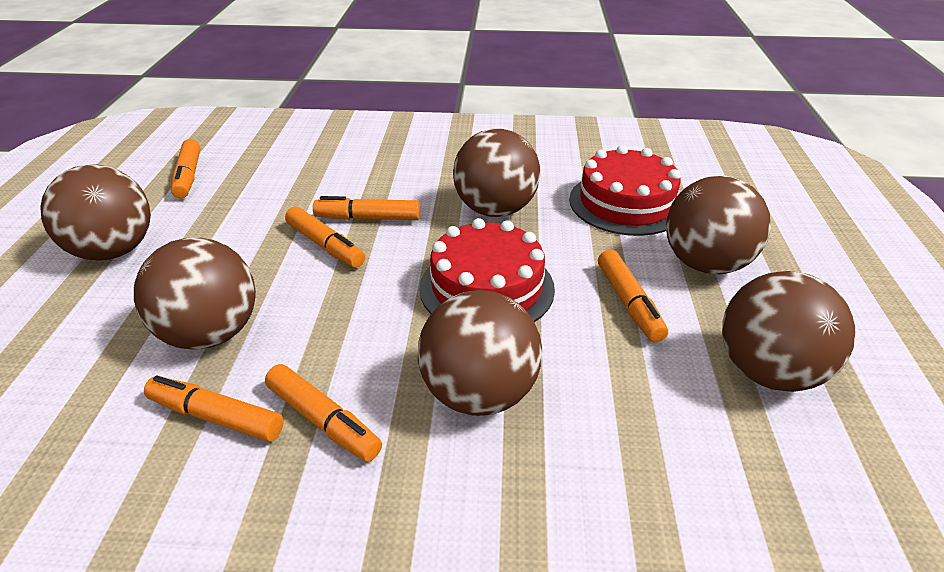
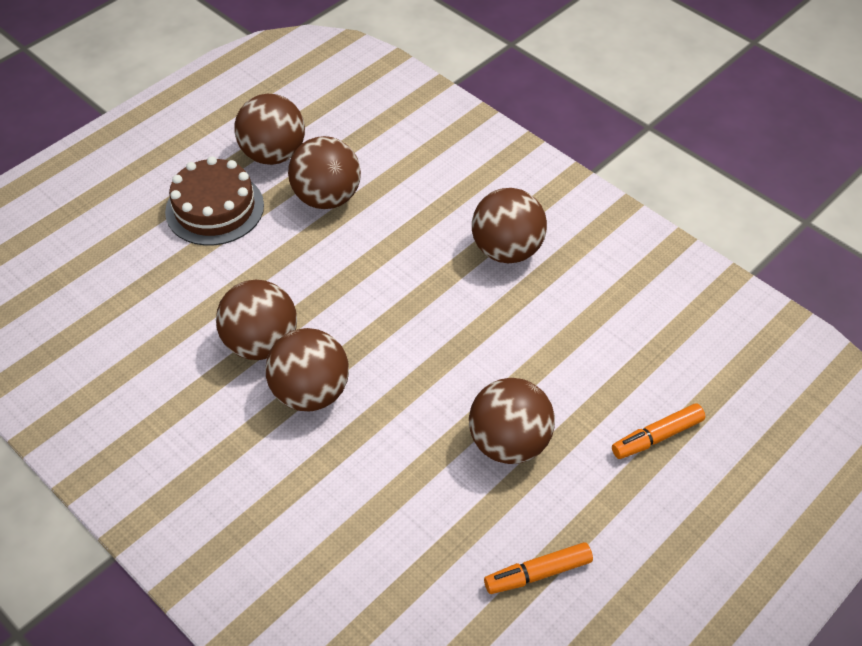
brown cake: none = 0 -> [165,156,264,245] = 1
orange marker: [144,376,284,442] [171,139,200,198] [265,364,382,462] [285,206,365,268] [313,196,420,220] [598,250,668,342] = 6 -> [484,542,593,594] [612,403,705,459] = 2
red cake: [419,218,555,322] [569,145,681,236] = 2 -> none = 0

